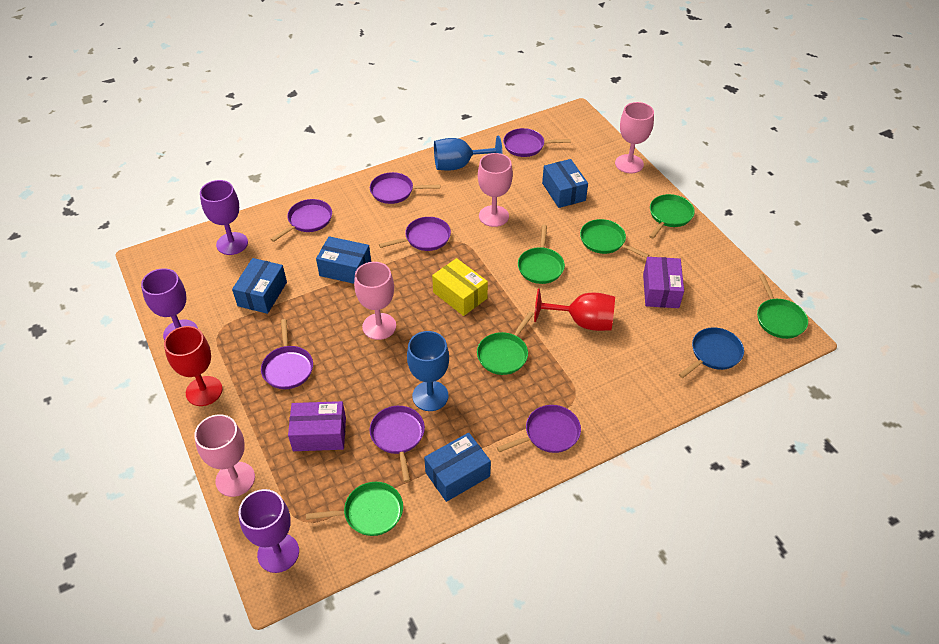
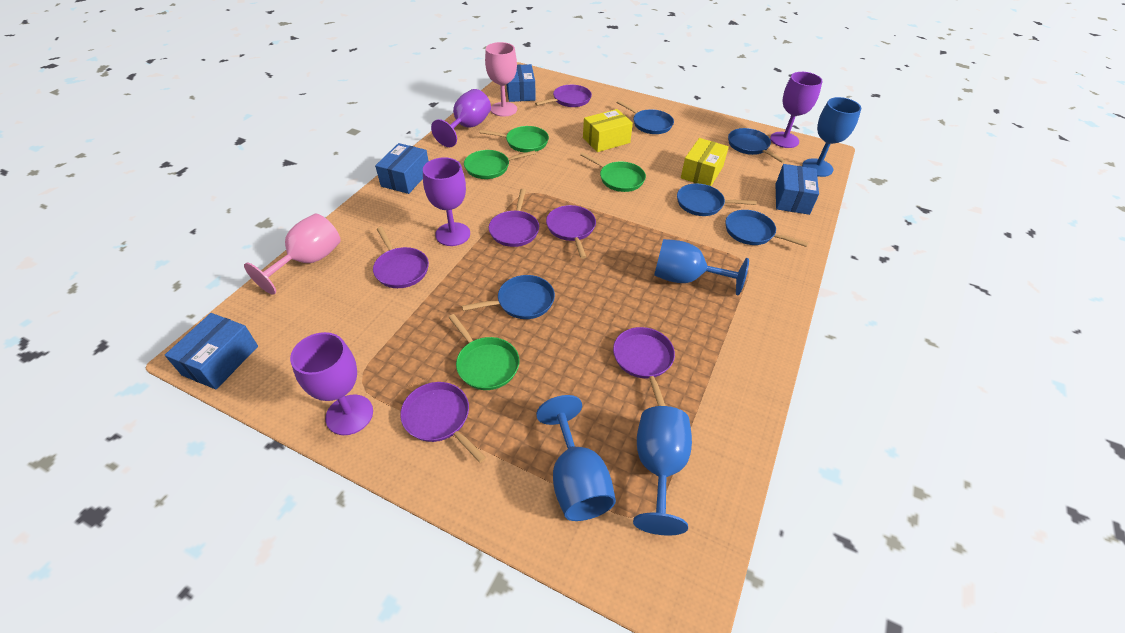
blue goblet: [407,331,449,411] [434,136,503,171] = 2 -> [536,395,616,521] [633,406,692,536] [654,239,749,295] [802,97,861,177] = 4
blue pan: [679,327,744,378] = 1 -> [462,275,555,319] [616,100,674,134] [677,184,757,216] [725,210,808,247] [728,128,786,163] = 5
green pan: [306,482,403,536] [477,312,534,375] [518,225,565,284] [580,219,649,258] [649,194,695,239] [757,274,808,339] = 6 -> [448,314,519,390] [464,150,536,179] [479,126,549,153] [580,152,646,192] = 4
pink goblet: [194,414,255,497] [354,262,396,340] [478,153,513,227] [615,102,654,174] = 4 -> [244,214,341,295] [485,42,517,117] = 2
purple box: [288,401,346,451] [643,257,684,308] = 2 -> none = 0
purple goblet: [141,268,198,341] [200,180,248,255] [239,489,299,573] = 3 -> [290,332,373,435] [423,157,470,246] [431,89,491,147] [770,72,823,148] = 4
purple pan: [261,319,313,389] [271,199,332,242] [370,172,440,204] [370,406,425,482] [379,217,451,251] [497,405,581,453] [503,128,571,157] = 7 -> [373,227,429,288] [400,382,486,463] [489,189,539,247] [535,85,592,107] [546,205,596,259] [613,327,675,406] = 6
red goblet: [164,326,223,406] [534,288,615,331] = 2 -> none = 0
yellow box: [432,258,488,316] = 1 -> [583,109,633,152] [681,138,729,186] = 2

